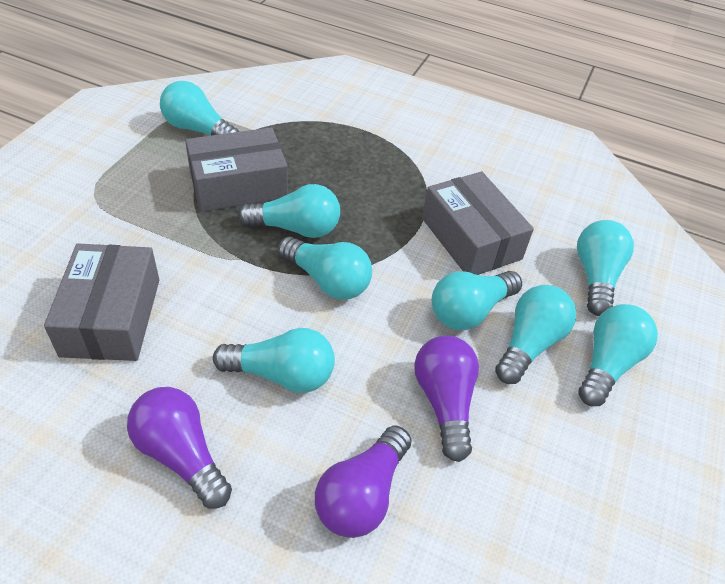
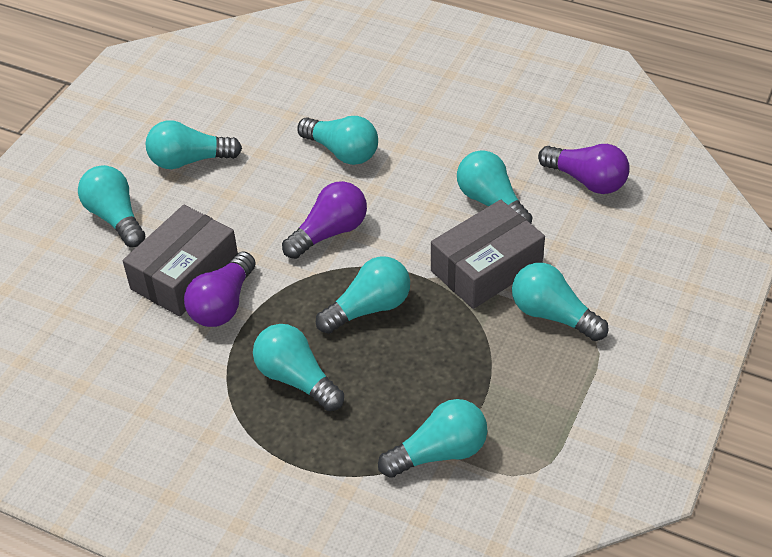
grey box: [44,243,159,361] [185,128,288,212] [422,172,534,275] = 3 -> [123,205,238,316] [431,200,545,309] = 2

